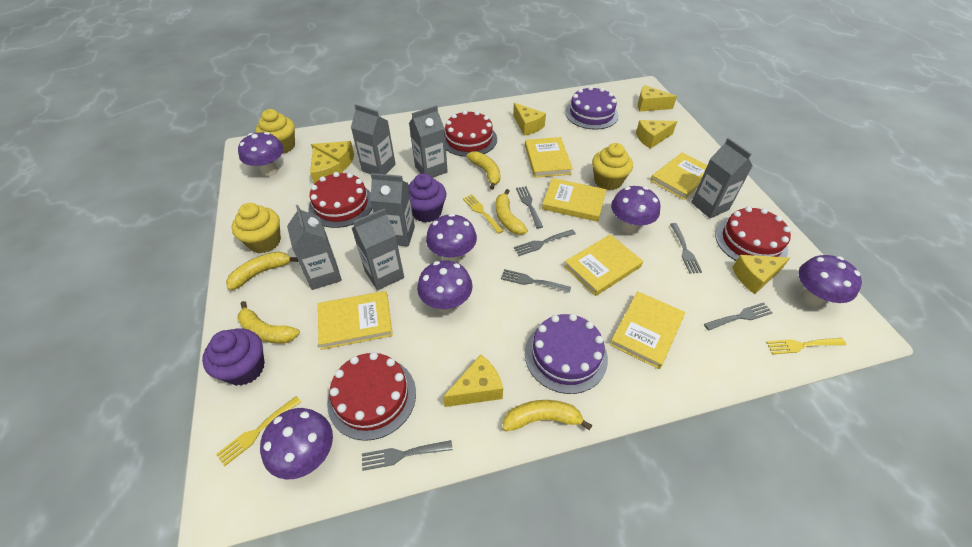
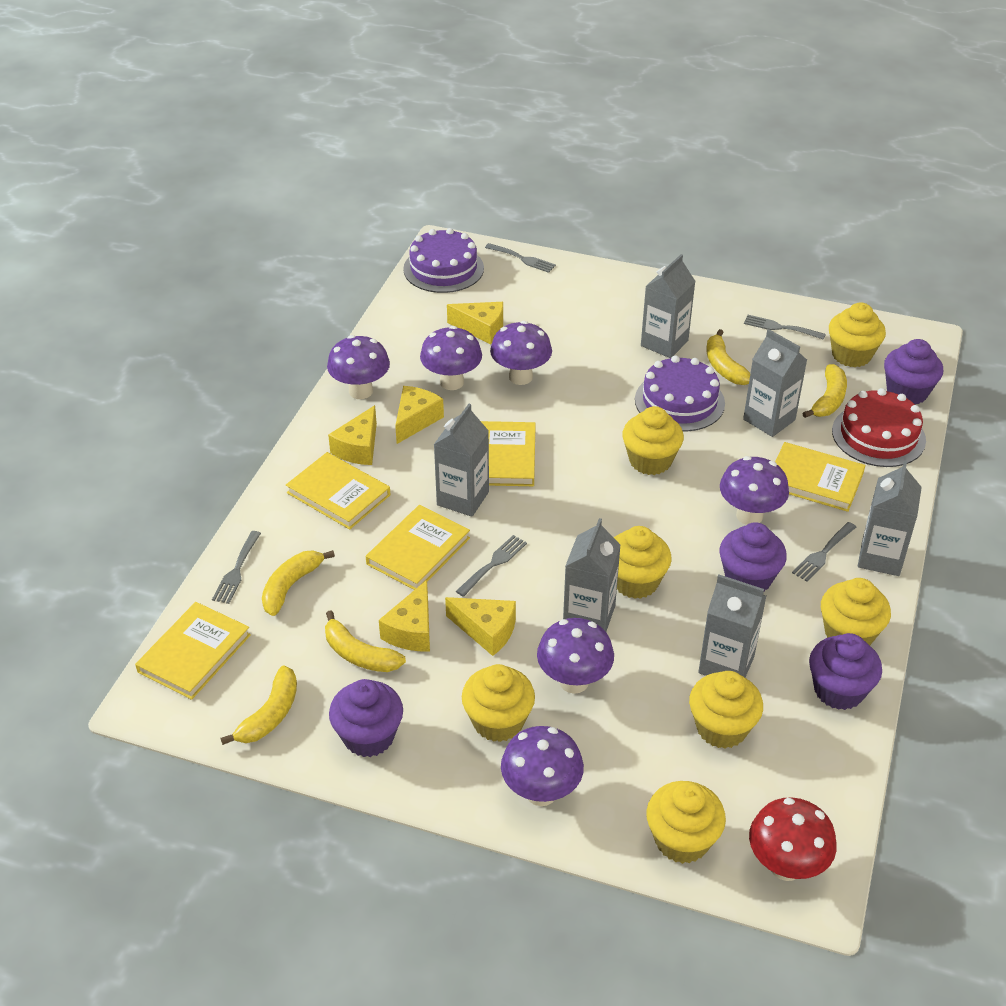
grey fork: [362,440,453,471] [501,269,571,293] [514,229,576,256] [516,186,543,229] [670,223,702,274] [704,303,773,331] = 6 -> [212,531,261,604] [456,535,527,597] [485,243,556,273] [744,315,826,340] [792,522,856,581] = 5
purple cupcake: [202,328,265,386] [408,173,446,222] = 2 -> [329,679,403,757] [719,522,787,591] [809,633,882,710] [884,339,943,404] = 4
red cake: [309,172,372,228] [327,352,416,441] [445,110,497,157] [715,206,791,261] = 4 -> [832,388,926,467] = 1
red mushroom: none = 0 -> [749,797,837,881] = 1
yellow book: [318,291,393,350] [525,137,573,178] [542,178,606,222] [564,234,643,296] [610,291,685,369] [650,153,707,200] = 6 -> [135,602,251,700] [286,452,390,530] [366,505,470,590] [481,421,536,486] [775,442,865,512] = 5
yellow cheese: [310,148,343,184] [311,141,354,171] [443,354,503,407] [513,103,546,136] [636,120,677,149] [638,85,677,112] [732,255,790,294] = 7 -> [328,405,377,465] [379,580,430,651] [395,386,444,444] [445,597,516,656] [447,302,503,345] = 5
yellow cupcake: [232,203,281,253] [255,109,295,154] [592,143,633,190] = 3 -> [462,664,535,742] [614,526,672,599] [622,406,684,475] [646,781,726,864] [689,671,763,749] [821,578,891,645] [829,302,886,367] = 7
yellow fork: [216,396,301,466] [463,194,504,234] [766,338,846,354] = 3 -> none = 0

